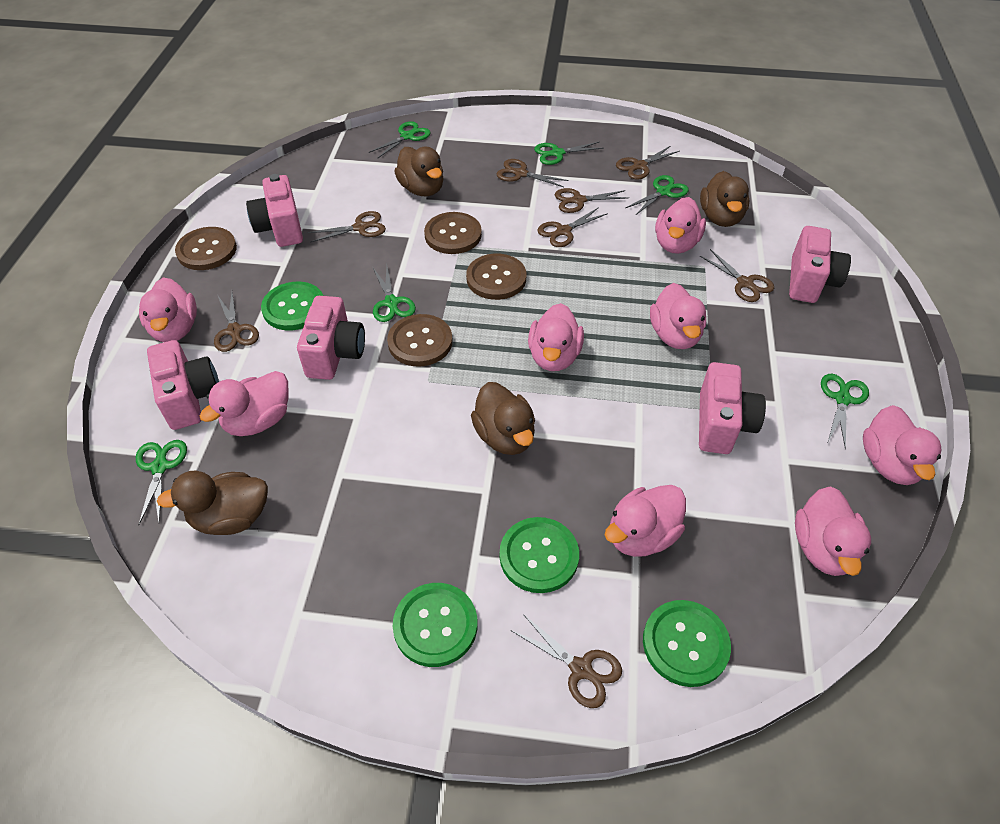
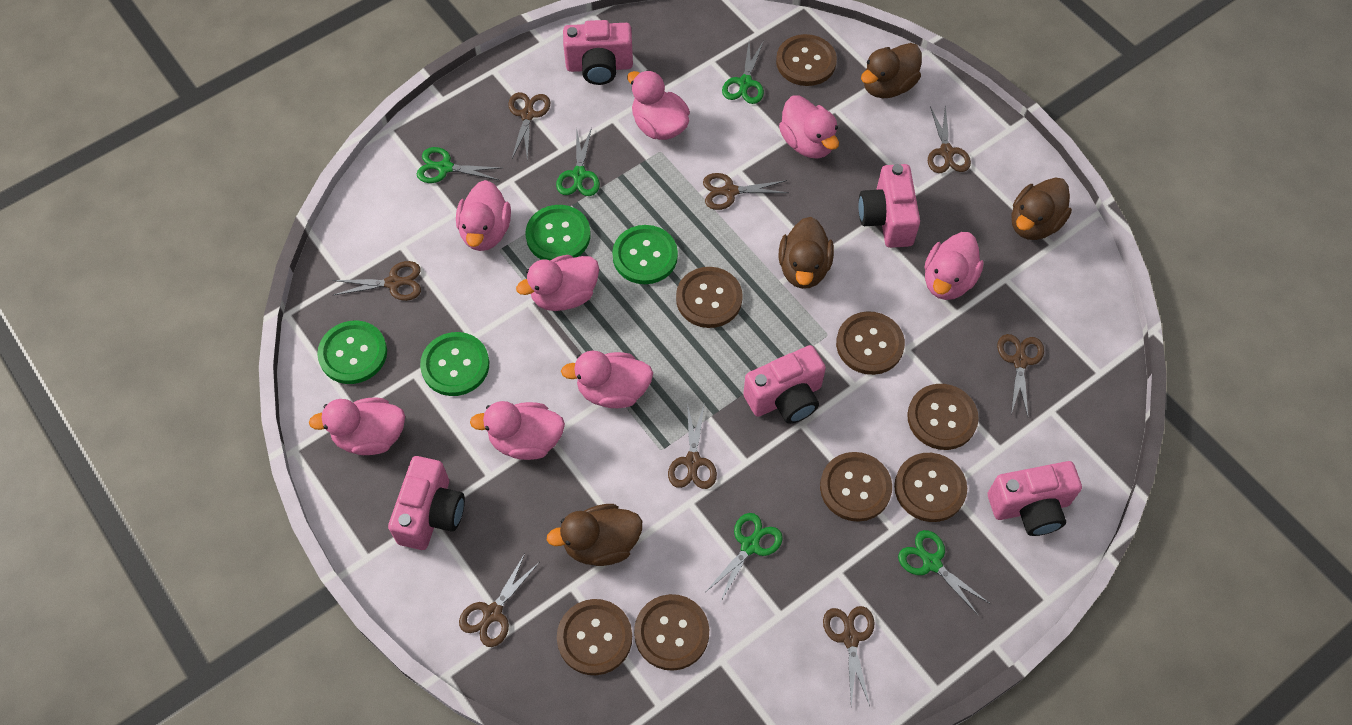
brown button: [175,227,237,270] [387,314,452,366] [424,212,482,254] [466,253,526,300] = 4 -> [557,599,632,675] [634,594,709,671] [676,267,743,328] [776,34,837,86] [820,452,892,522] [836,311,905,375] [894,453,967,522] [907,384,979,450] = 8
green scissors: [136,440,187,525] [369,121,431,158] [373,266,416,322] [534,142,604,165] [626,175,689,216] [821,374,869,449] = 6 -> [417,147,501,183] [556,127,600,196] [707,513,783,603] [722,42,764,104] [898,530,989,616] = 5

